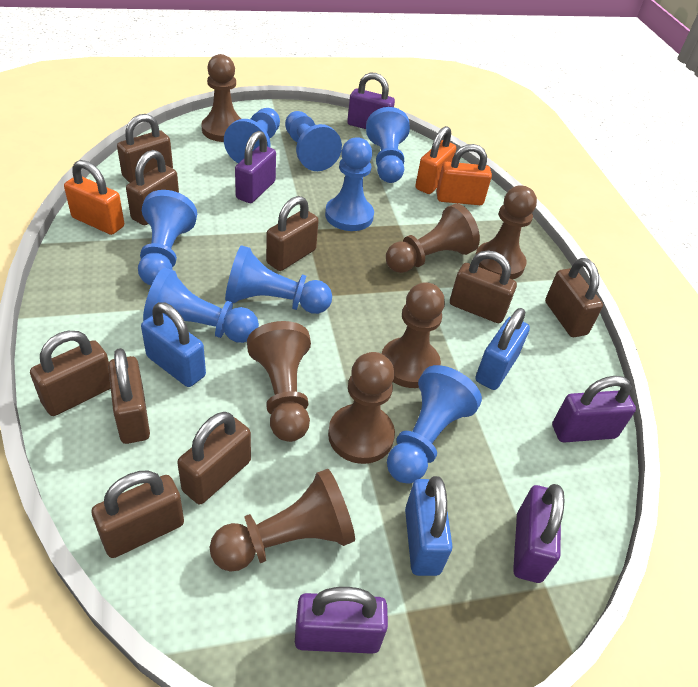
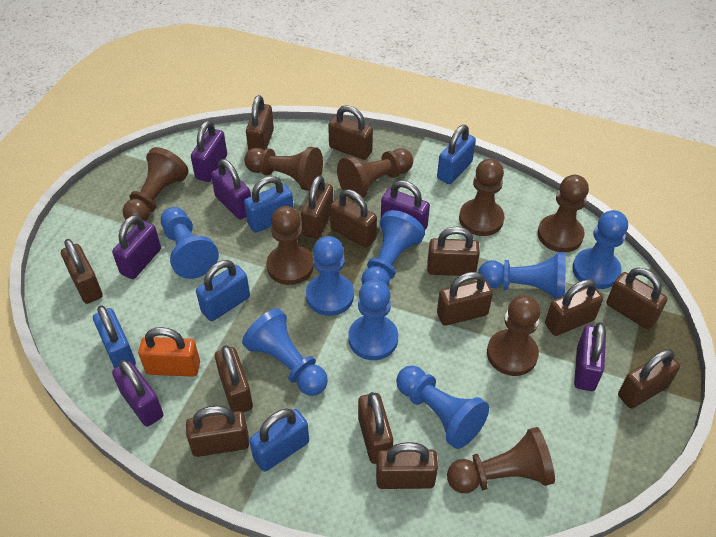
blue padlock: [141,302,206,387] [405,476,453,576] [475,308,530,390] = 3 -> [93,305,136,369] [196,260,250,321] [244,176,294,233] [249,408,309,472] [437,125,476,184] = 5
brown padlock: [30,331,111,416] [92,470,184,558] [108,348,150,444] [117,114,173,183] [126,150,179,225] [177,412,251,504] [266,196,319,271] [450,250,517,323] [545,258,603,337] = 9 -> [61,239,103,304] [186,406,249,457] [215,345,253,413] [246,95,274,151] [301,175,333,239] [328,105,373,160] [330,189,377,248] [358,392,393,464] [376,442,438,489] [427,227,480,276] [437,272,493,326] [545,279,603,336] [606,268,668,329] [618,349,680,409] = 14
brown pawn: [201,54,241,142] [210,469,355,572] [247,321,311,442] [328,352,395,464] [382,282,445,388] [386,204,480,273] [475,185,537,280] = 7 -> [122,147,189,225] [244,147,323,191] [267,206,314,285] [337,148,413,201] [447,427,555,493] [459,159,505,236] [487,295,540,376] [538,175,589,252] = 8
orange padlock: [64,160,124,235] [415,126,457,194] [437,144,492,205] = 3 -> [138,327,200,377] = 1
purple padlock: [235,131,276,203] [295,587,388,654] [347,73,395,129] [513,484,564,583] [552,376,636,443] = 5 -> [112,215,161,279] [112,360,163,427] [191,121,227,182] [211,159,251,219] [381,180,430,230] [574,322,606,391] = 6

